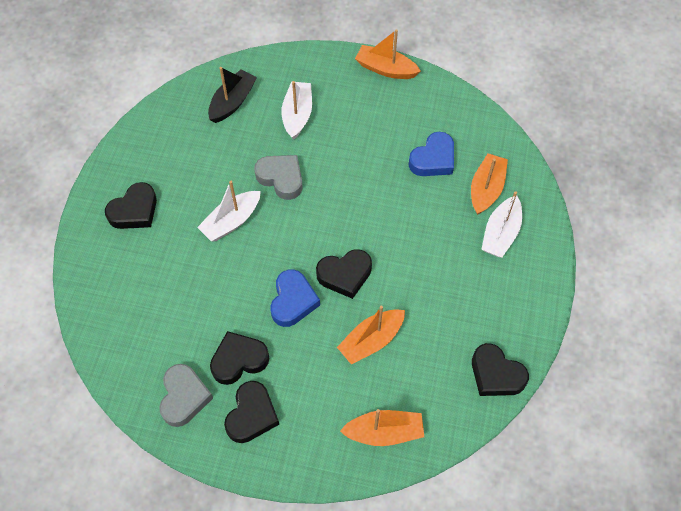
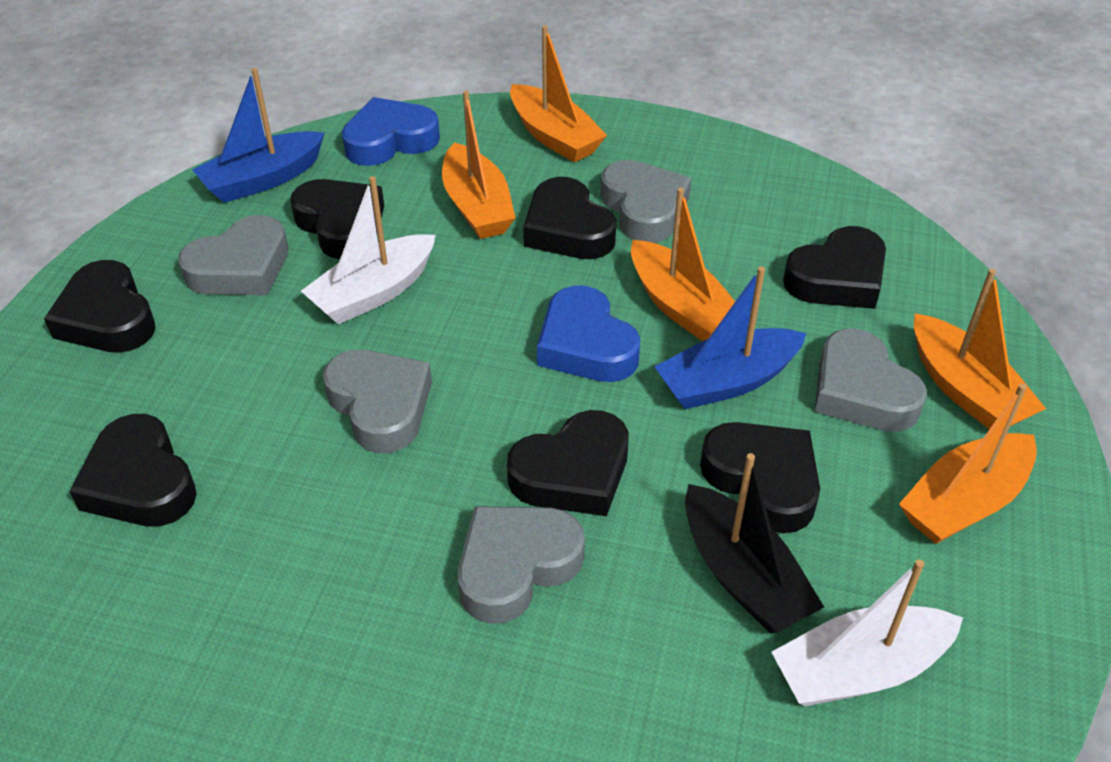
black heart: [105,182,157,229] [210,331,269,385] [224,381,279,443] [316,249,372,299] [472,343,529,396] = 5 -> [44,260,156,353] [69,414,197,527] [290,179,384,259] [507,410,629,516] [523,177,616,259] [700,422,820,533] [783,226,886,309] = 7
blue boat: none = 0 -> [192,68,325,203] [654,266,807,409] = 2
grey heart: [159,364,213,427] [254,155,303,200] = 2 -> [178,215,288,295] [323,350,432,453] [458,506,585,624] [601,160,691,242] [815,328,927,432] = 5
orange boat: [337,306,405,365] [340,409,424,446] [355,29,421,79] [471,153,508,215] = 4 -> [442,90,516,239] [510,25,607,162] [631,188,735,341] [899,384,1037,544] [914,268,1046,429] = 5
white boat: [197,181,261,241] [281,81,312,140] [481,191,522,258] = 3 -> [301,176,436,325] [771,559,963,707] = 2

